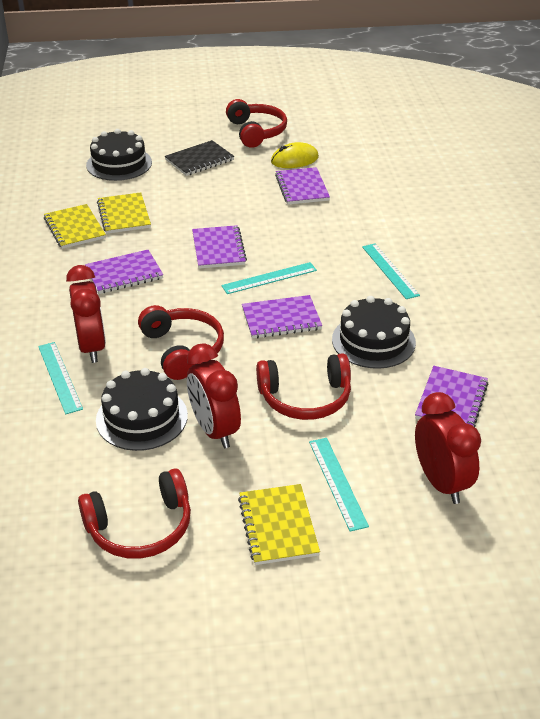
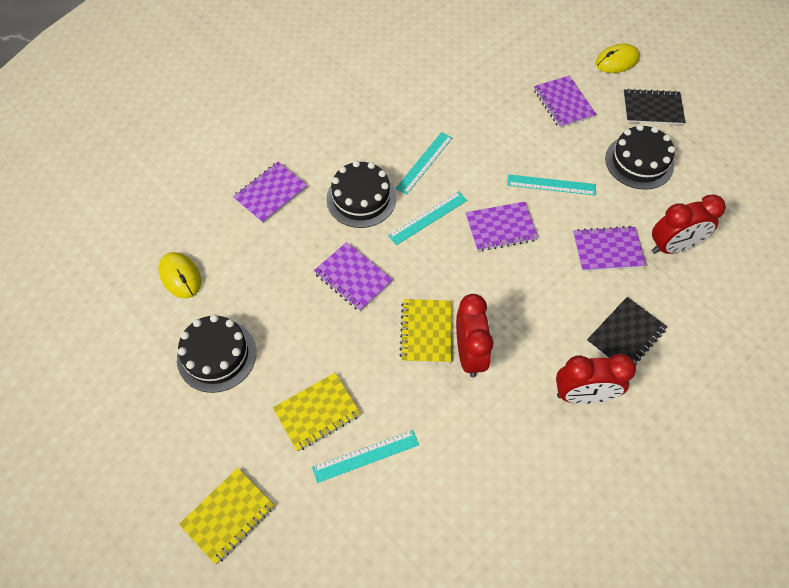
black notebook: [165,140,234,176] = 1 -> [587,297,667,365] [623,88,685,125] = 2
red headphones: [78,468,191,559] [138,305,224,380] [226,99,287,148] [256,353,351,420] = 4 -> none = 0
yellow mouse: [271,142,319,168] = 1 -> [159,252,201,298] [596,43,640,73] = 2

